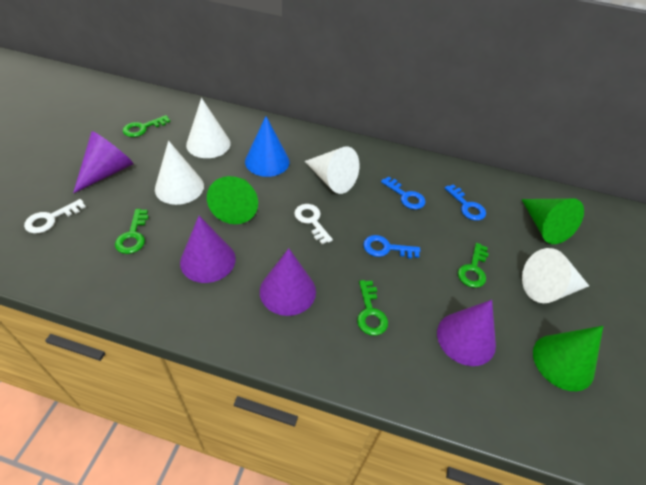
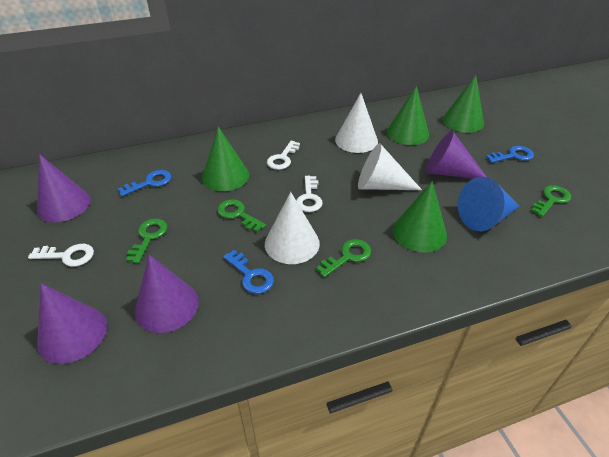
green cone: [207,176,258,224] [521,198,584,244] [533,326,603,391] = 3 -> [202,127,249,191] [387,86,429,145] [392,181,447,253] [442,75,484,133] = 4
white cone: [155,141,204,205] [186,98,231,158] [304,146,359,194] [522,248,589,303] = 4 -> [265,192,320,264] [335,93,378,153] [358,143,422,190] = 3
white key: [24,199,86,234] [294,204,333,244] = 2 -> [28,244,94,267] [267,141,300,170] [296,176,323,212] = 3

